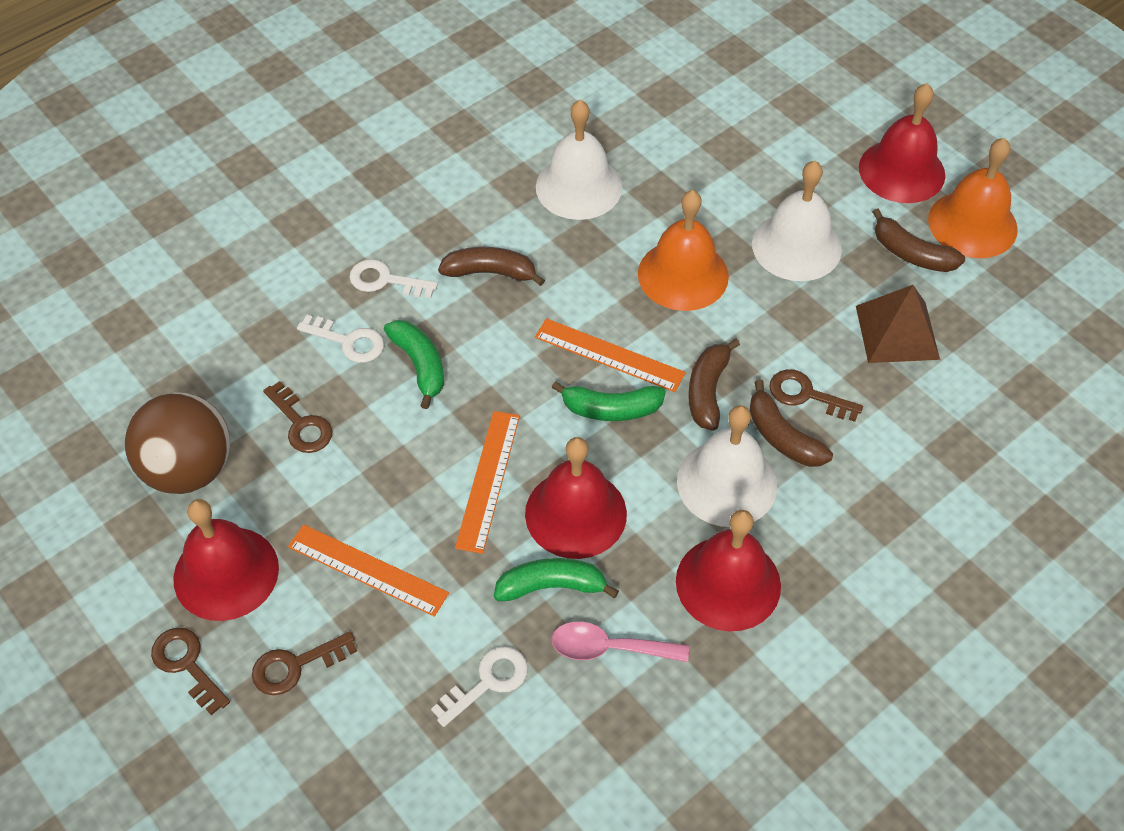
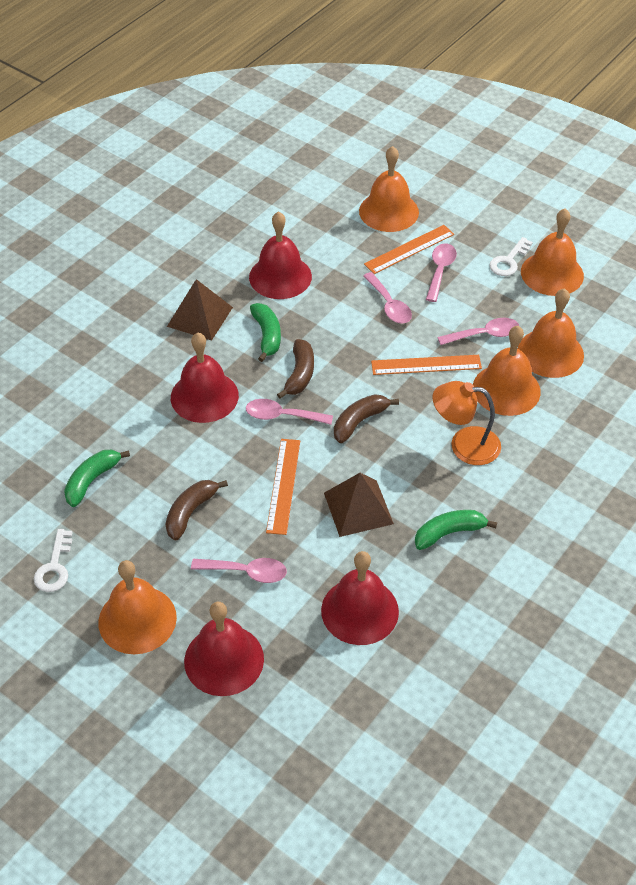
brown ball: [125,392,230,494] = 1 -> none = 0
brown banana: [438,247,545,286] [688,339,740,431] [750,380,833,467] [873,208,965,272] = 4 -> [165,480,228,541] [277,339,314,399] [334,394,399,443] = 3
brown key: [151,628,230,715] [252,632,357,695] [263,381,333,453] [769,369,863,422] = 4 -> none = 0
brown pyramid: [856,285,940,363] = 1 -> [167,279,233,341] [324,473,394,537] = 2
orange bell: [638,190,729,311] [928,138,1018,258] = 2 -> [98,560,177,654] [359,146,419,232] [473,326,541,416] [518,288,584,378] [521,208,584,296] = 5
orange lamp: none = 0 -> [433,381,501,465] = 1
pink spoon: [551,622,689,662] = 1 -> [191,558,287,583] [246,399,333,425] [363,272,412,324] [426,243,457,302] [438,318,519,345] = 5
white bell: [536,100,622,220] [677,405,777,527] [752,161,842,281] = 3 -> none = 0
white key: [297,315,384,363] [349,259,438,298] [431,647,528,727] = 3 -> [34,529,73,592] [489,237,533,276] = 2

